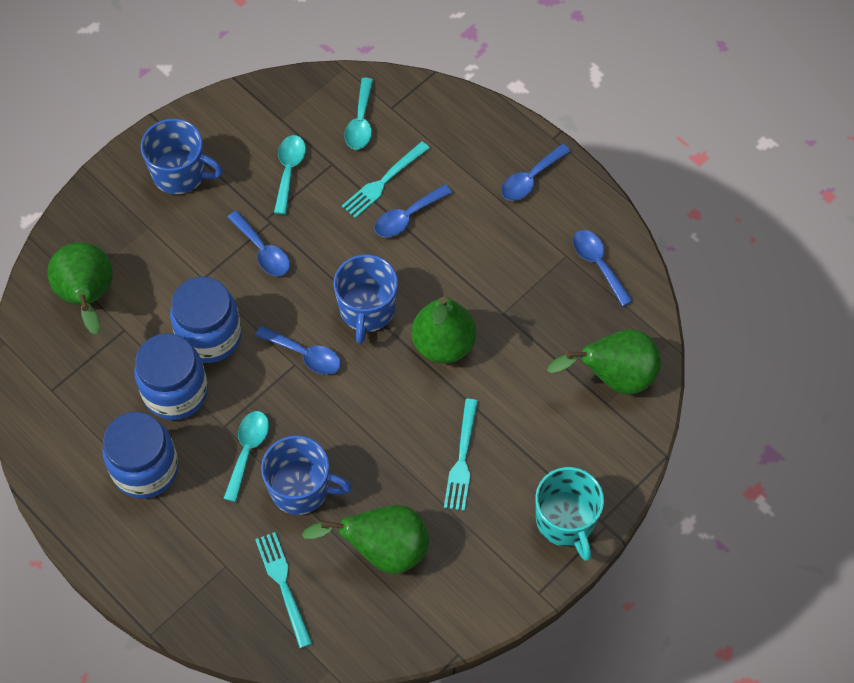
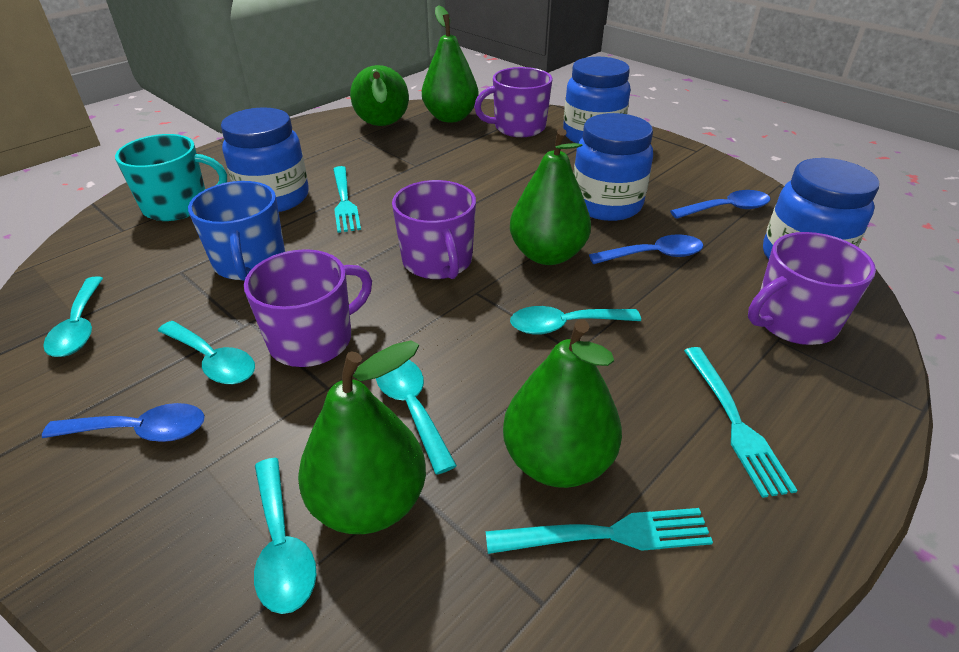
blue jar: [102,412,179,499] [134,333,208,420] [170,277,242,363] = 3 -> [221,107,309,212] [563,57,631,143] [574,113,653,221] [763,158,879,259] = 4
blue mug: [141,119,223,194] [261,436,352,515] [333,255,398,344] = 3 -> [188,181,285,281] = 1
blue spoon: [227,211,290,276] [255,326,341,375] [375,184,452,237] [501,144,570,201] [573,230,633,306] = 5 -> [42,403,205,442] [589,234,704,264] [670,190,770,219] = 3
green pear: [47,242,112,334] [302,505,429,574] [412,297,476,364] [547,329,661,395] = 4 -> [298,340,426,534] [350,65,409,126] [422,5,479,123] [503,319,622,488] [510,128,591,265] = 5
purple mug: none = 0 -> [244,249,372,367] [392,180,476,279] [474,67,552,137] [748,232,876,345] = 4
turquoise spoon: [223,411,269,502] [274,135,306,215] [344,78,373,150] = 3 -> [43,276,103,357] [158,321,255,384] [254,458,317,614] [376,360,457,475] [510,306,641,335] = 5

